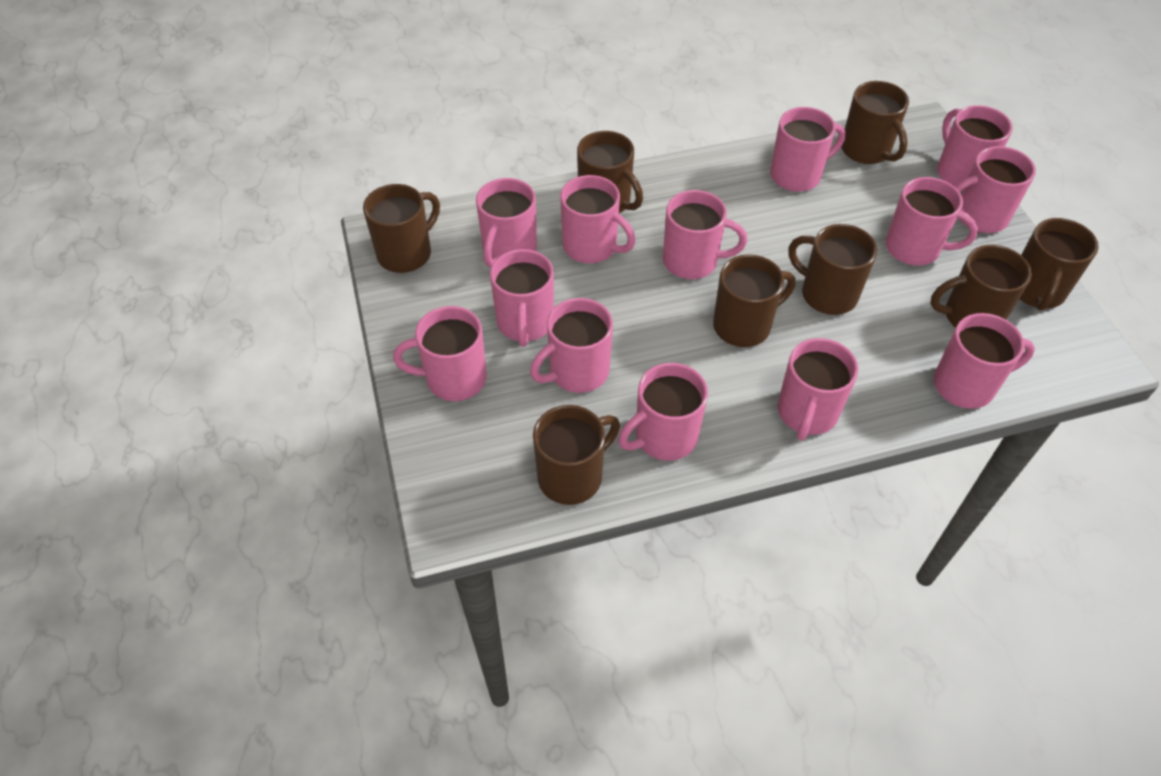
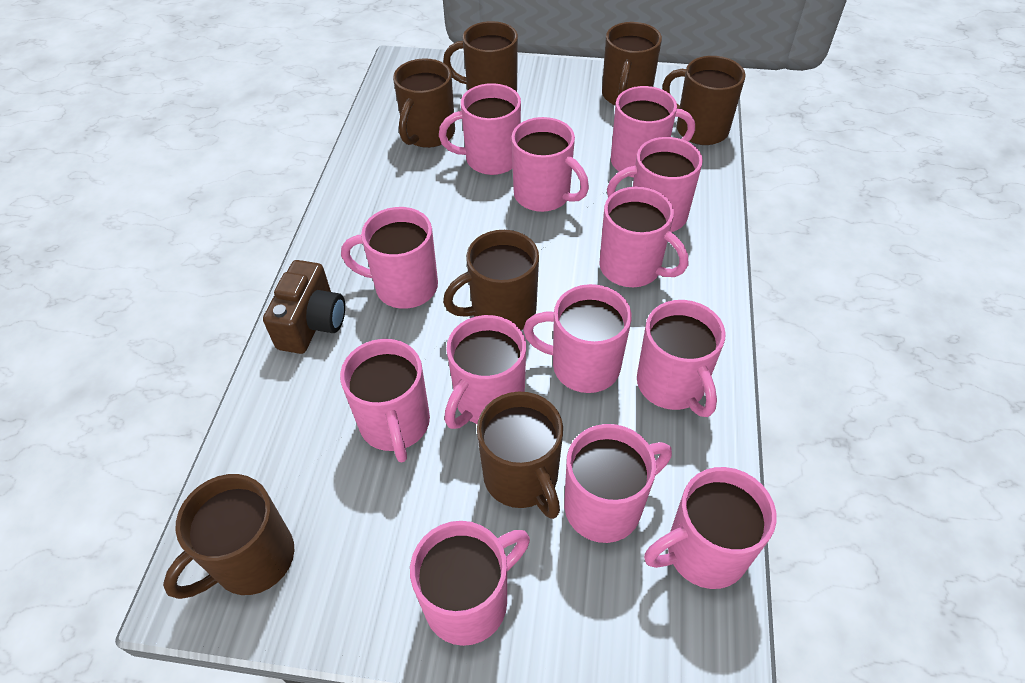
brown camera: none = 0 -> [263,260,345,354] = 1
brown mug: [363,184,440,273] [533,405,620,505] [577,131,643,213] [713,254,796,347] [788,224,877,315] [841,81,909,164] [930,245,1032,328] [1020,218,1099,311] = 8 -> [163,474,294,599] [393,59,455,148] [443,21,518,92] [443,230,539,330] [477,392,563,519] [602,22,662,105] [662,56,746,145] = 7

